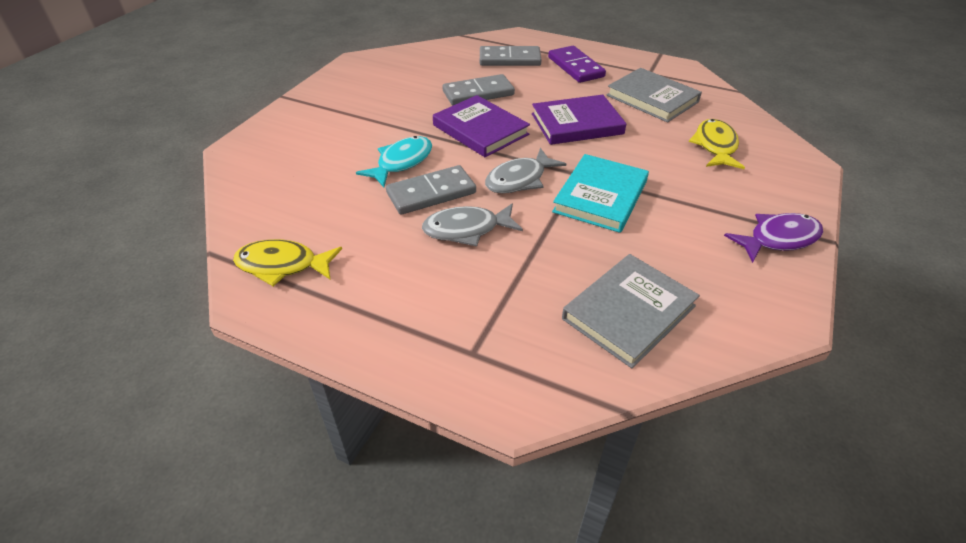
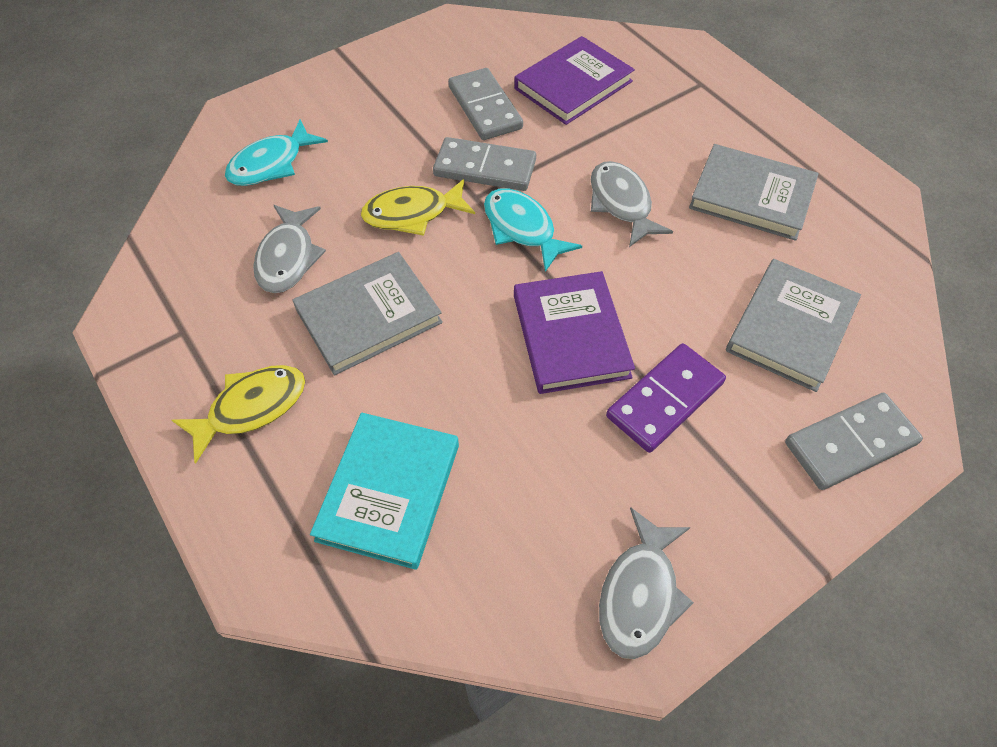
grey book: [562,254,700,368] [607,68,702,123] = 2 -> [292,252,443,375] [689,144,819,241] [726,259,861,392] = 3
grey fish: [422,203,523,246] [485,148,566,193] = 2 -> [253,205,326,293] [591,161,673,247] [599,507,694,659] = 3
purple fish: [724,213,823,263] = 1 -> none = 0
turquoise fish: [356,136,432,187] = 1 -> [225,120,328,186] [484,189,582,272] = 2

